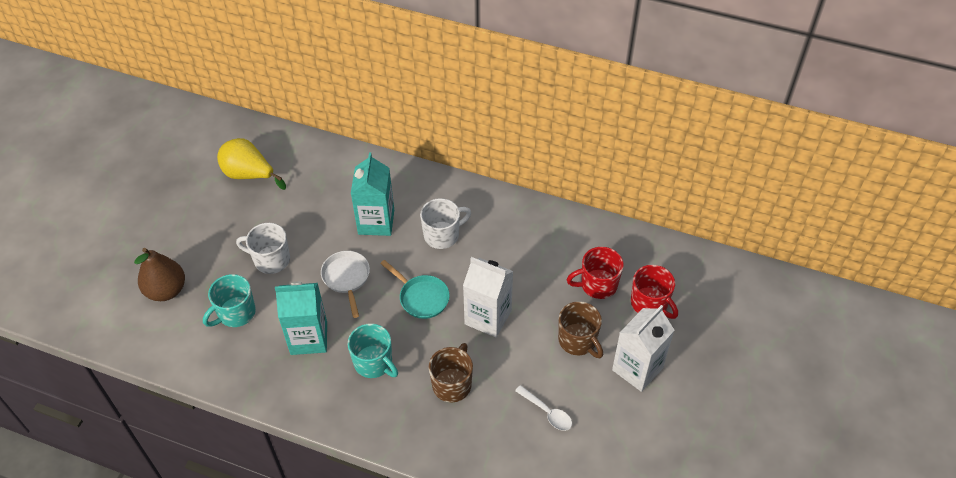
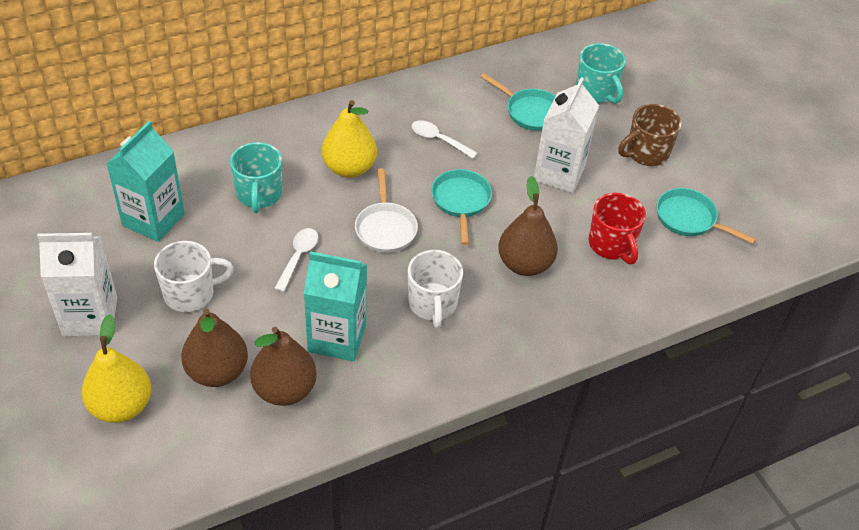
brown mug: [429,343,473,402] [558,301,603,358] = 2 -> [618,104,681,166] = 1
brown pear: [134,248,185,301] = 1 -> [181,309,248,387] [250,327,317,406] [498,176,558,276] = 3
red mug: [567,247,624,299] [631,265,678,319] = 2 -> [589,193,646,264] = 1
turquoise pan: [380,260,450,319] = 1 -> [431,169,492,245] [481,73,555,131] [656,188,756,244] = 3
white spoon: [515,385,572,431] = 1 -> [274,228,318,292] [412,120,478,158] = 2
yellow pear: [217,138,286,190] = 1 -> [82,314,151,423] [322,100,377,178] = 2

